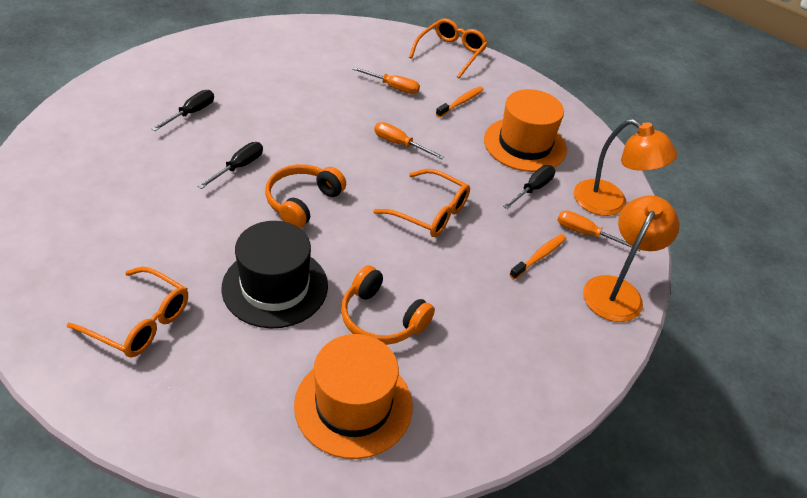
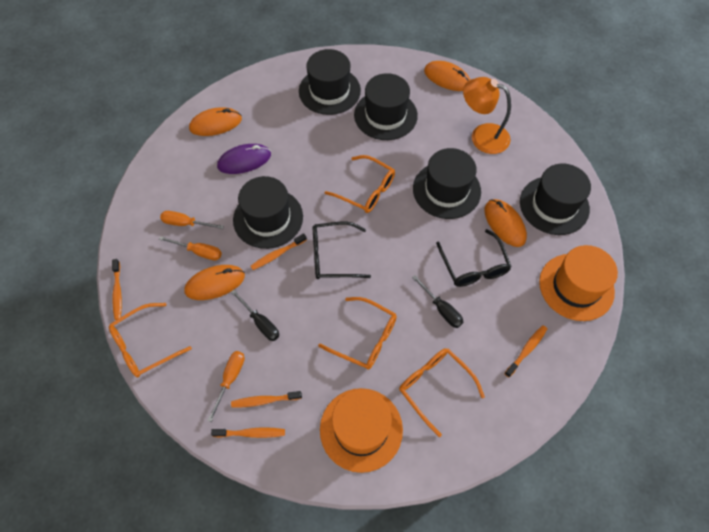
black glasses: none = 0 -> [313,222,371,279] [436,229,512,287] = 2
black hat: [221,221,328,328] = 1 -> [233,176,303,249] [299,49,361,115] [354,73,418,140] [413,148,481,219] [520,164,591,235] = 5
black screwdriver: [152,90,214,131] [198,142,263,189] [503,165,555,209] = 3 -> [231,290,279,341] [412,275,463,328] = 2
orange glasses: [67,267,188,358] [373,169,470,237] [409,18,488,78] = 3 -> [109,303,192,377] [318,297,397,370] [324,155,395,213] [399,348,485,437] = 4
orange headphones: [265,164,346,229] [341,265,435,345] = 2 -> none = 0
orange lamp: [574,119,677,216] [583,195,680,322] = 2 -> [463,77,511,154] = 1
orange mouse: none = 0 -> [185,265,245,300] [189,107,242,136] [424,61,470,91] [485,199,527,247] = 4
orange toothbrush: [436,86,484,117] [509,234,566,280] = 2 -> [112,259,122,320] [211,427,285,438] [231,391,302,408] [250,233,307,270] [504,325,547,378] = 5
purple mouse: none = 0 -> [217,144,271,174] = 1

